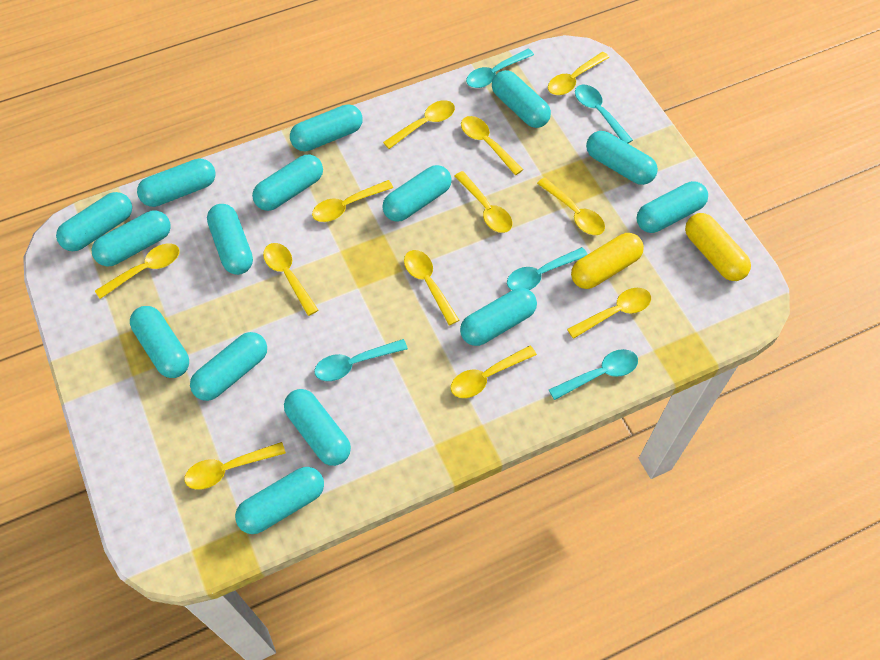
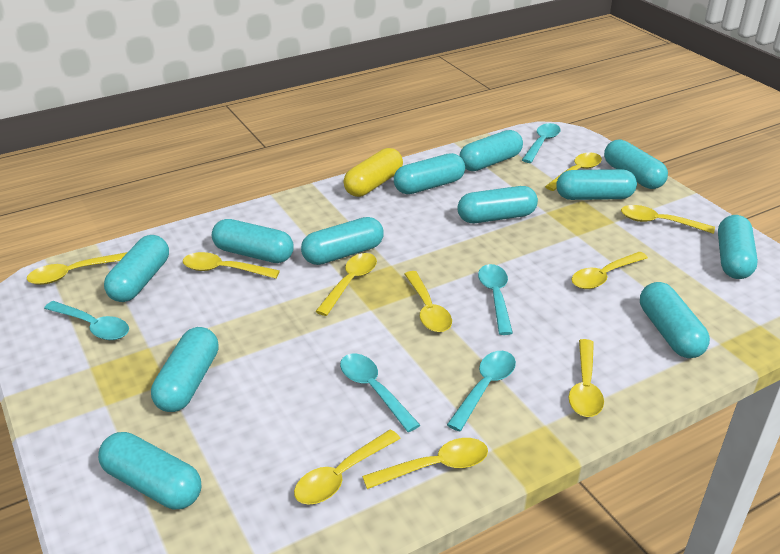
turquoise capsule: [56,192,132,251] [92,210,171,266] [130,306,189,378] [137,158,216,207] [190,332,267,401] [207,204,253,275] [235,467,324,534] [252,154,323,211] [284,389,351,466] [290,104,363,151] [382,165,452,222] [460,288,537,346] [492,70,551,128] [586,131,658,185] [636,181,708,233] = 15 -> [98,432,201,510] [104,235,169,302] [151,327,219,412] [212,219,294,263] [301,217,384,265] [394,153,465,194] [457,186,538,223] [459,130,523,171] [556,169,637,200] [604,139,668,189] [640,282,710,358] [718,215,758,279] = 12
yellow capsule: [571,233,644,289] [685,213,751,281] = 2 -> [343,148,403,197] = 1
yellow spoon: [95,244,180,299] [184,442,286,490] [263,243,318,316] [312,180,393,222] [383,100,455,149] [404,250,459,325] [451,346,537,398] [454,171,512,233] [461,116,523,175] [537,177,605,235] [548,52,609,95] [567,288,651,339] = 12 -> [27,252,128,285] [183,252,280,279] [294,429,401,505] [315,253,377,316] [362,438,488,489] [405,271,452,332] [545,152,602,191] [569,339,604,417] [571,251,648,289] [621,205,715,234] = 10

